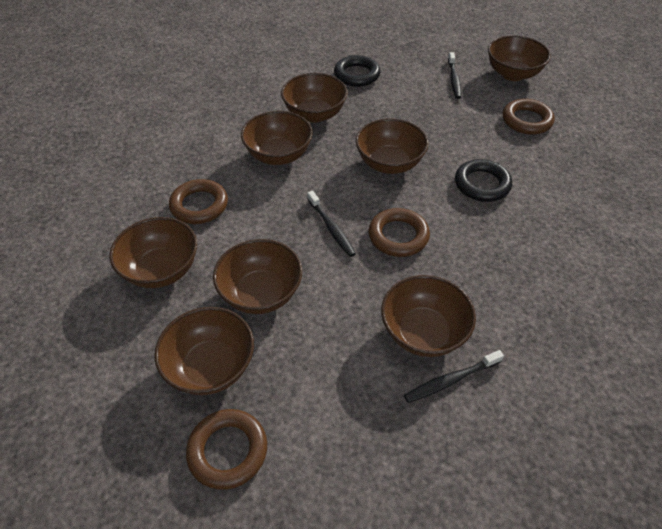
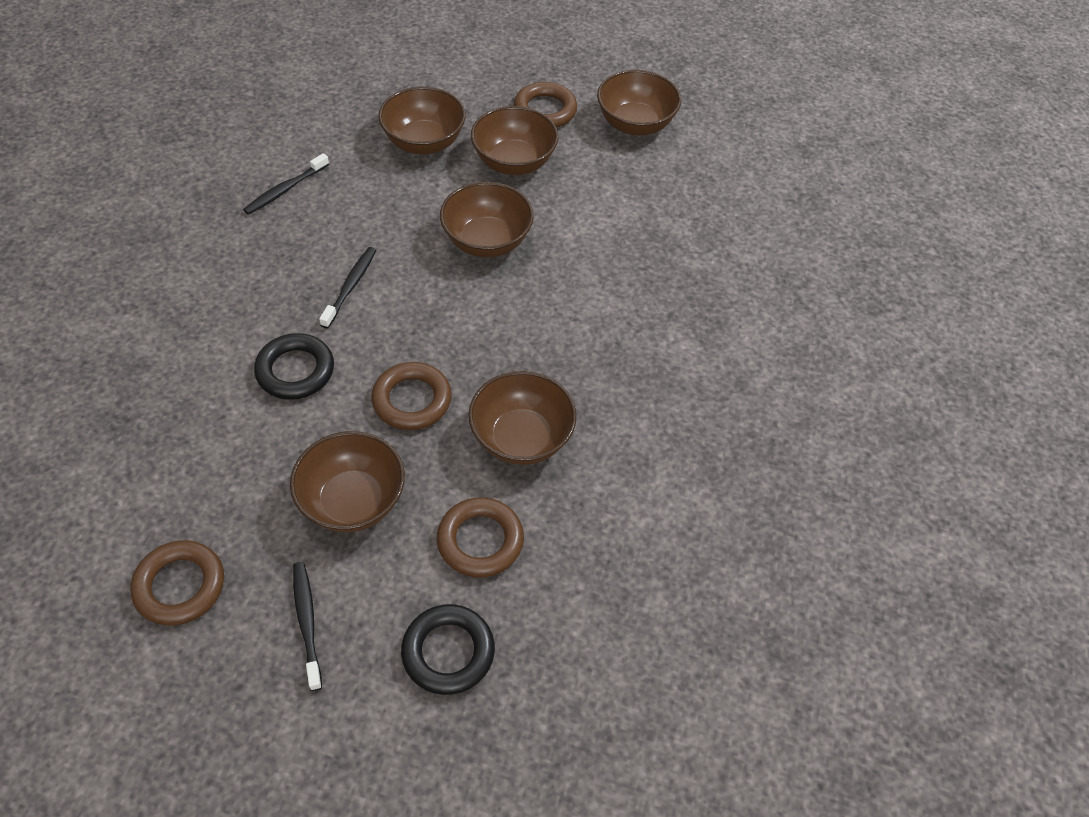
brown bowl: [109,217,197,288] [154,307,254,395] [213,239,302,314] [241,111,313,165] [281,73,348,123] [356,118,428,174] [381,275,476,357] [488,35,551,81] = 8 -> [290,431,405,532] [378,87,466,154] [440,182,534,257] [468,371,577,465] [471,106,558,175] [597,70,681,135] = 6

